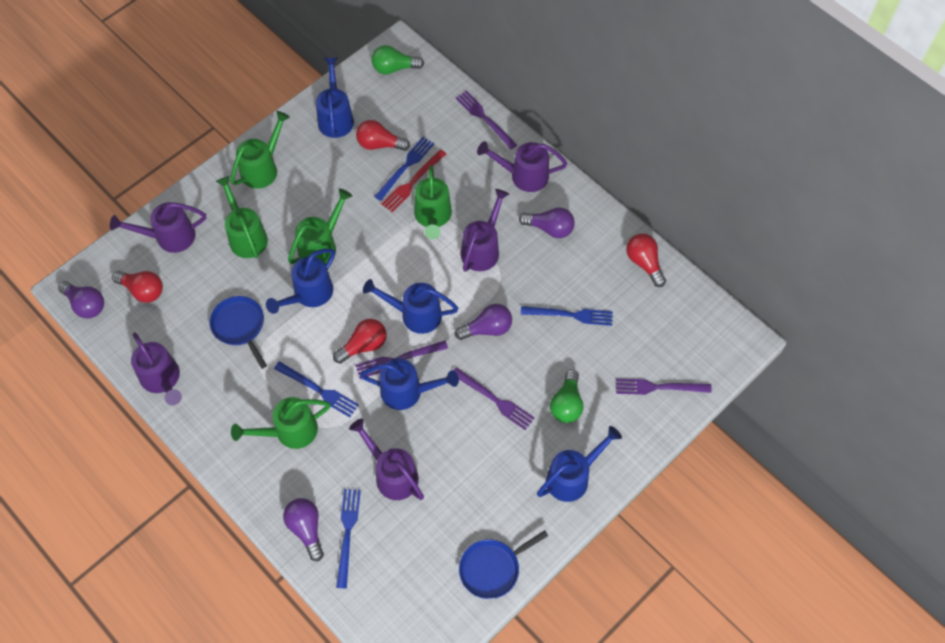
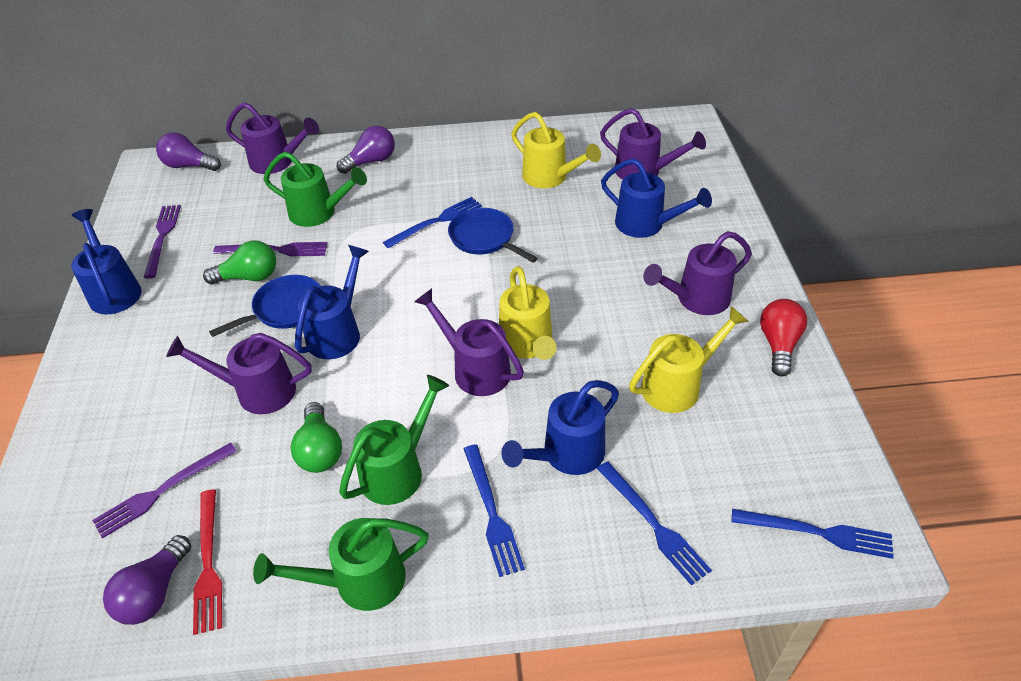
blue watering can: [266,248,335,314] [316,58,354,138] [360,359,459,410] [363,279,458,334] [537,426,622,502] = 5 -> [71,209,142,315] [295,245,369,359] [502,380,619,475] [601,158,712,238] = 4
green watering can: [216,176,268,258] [230,111,290,189] [231,397,331,449] [288,189,352,265] [414,165,452,239] = 5 -> [253,518,429,611] [264,152,367,227] [339,375,449,505] = 3
purple fork: [355,341,448,379] [454,367,534,430] [456,91,517,149] [616,379,712,395] = 4 -> [92,442,237,539] [143,205,181,279] [213,242,328,256] = 3
purple light bulb: [58,281,104,318] [283,498,324,561] [455,304,512,340] [519,207,575,238] = 4 -> [103,535,191,625] [156,133,221,171] [337,126,395,174] = 3
red light bulb: [112,271,163,303] [333,319,387,364] [356,120,410,151] [626,233,666,287] = 4 -> [760,299,807,377] = 1
yellow watering can: none = 0 -> [499,266,557,360] [511,112,601,188] [629,306,749,413] = 3

